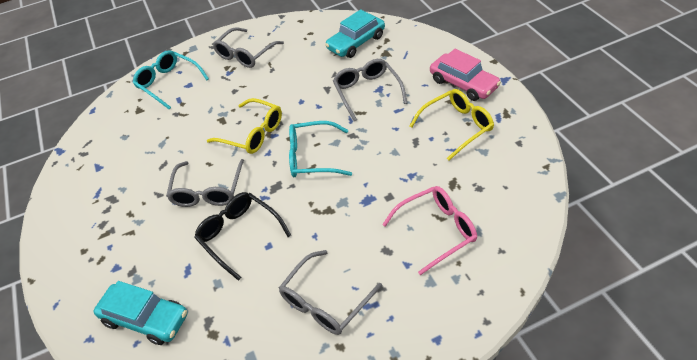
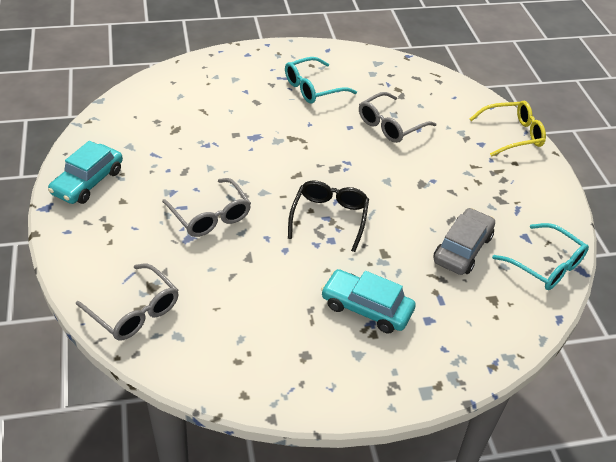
grey car: none = 0 -> [433,208,495,275] = 1
grey glasses: [166,159,244,207] [213,27,284,68] [279,250,382,335] [333,59,407,122] = 4 -> [76,264,178,341] [162,178,251,237] [359,92,436,143] = 3
pink car: [430,49,501,101] = 1 -> none = 0
pink glasses: [382,186,477,275] = 1 -> none = 0
yellow glasses: [207,98,282,154] [410,89,494,160] = 2 -> [470,101,546,157] = 1

